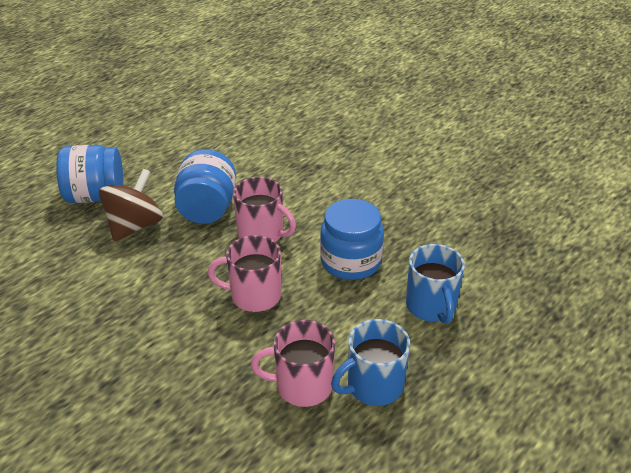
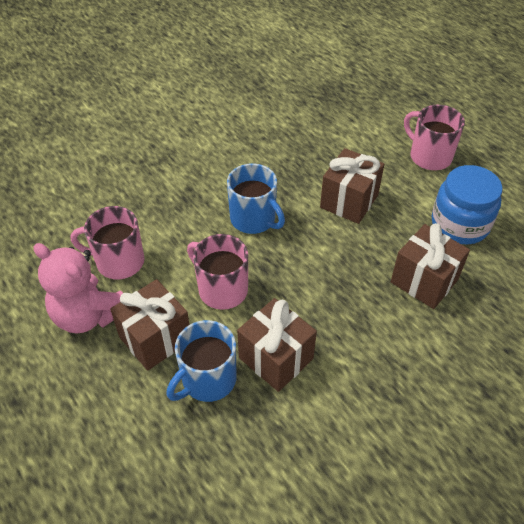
blue jar: [56,145,123,203] [174,149,236,224] [320,199,384,280] = 3 -> [432,165,503,244] = 1
brown gift: none = 0 -> [110,279,190,371] [237,298,317,392] [320,148,384,224] [391,223,470,309] = 4
brown spinning top: [99,169,163,242] = 1 -> none = 0
pink teddy bear: none = 0 -> [33,243,123,333] = 1

